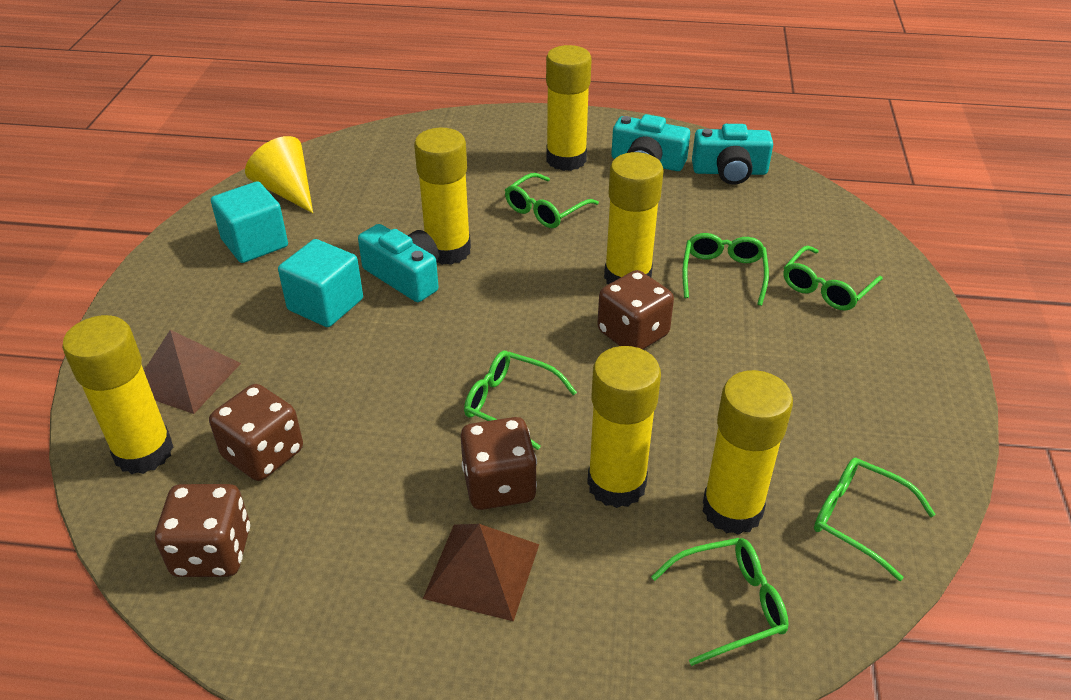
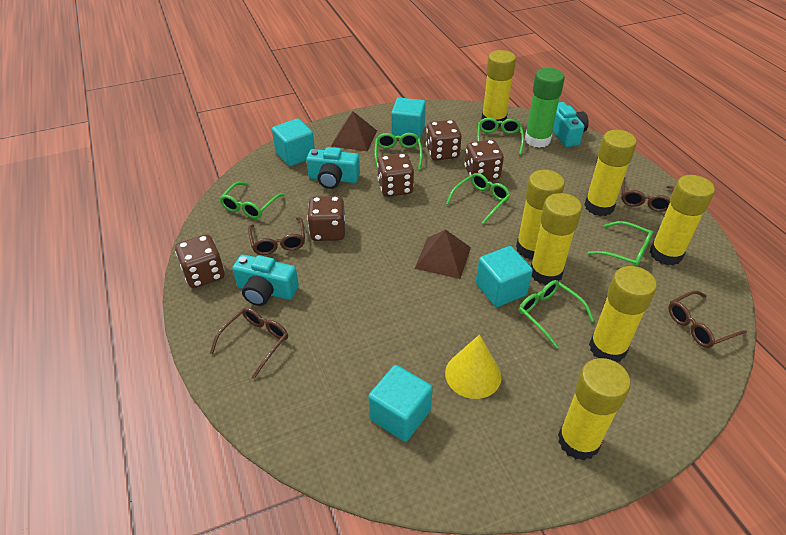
brown dice: [155,484,250,577] [209,384,303,481] [460,417,537,510] [597,270,674,349] = 4 -> [175,234,224,288] [307,196,345,241] [377,153,414,197] [426,120,462,161] [465,140,504,181] = 5
brown glasses: none = 0 -> [210,307,288,379] [248,217,305,255] [621,177,674,212] [668,291,747,348] = 4
green glue stick: none = 0 -> [525,68,565,148] = 1
turquoise cube: [211,181,288,263] [278,239,363,327] = 2 -> [272,118,315,166] [368,365,433,442] [391,98,426,139] [476,246,533,307] = 4
yellow glue stick: [62,315,173,474] [414,128,471,265] [546,45,592,171] [587,346,661,508] [604,152,664,284] [702,370,793,535] = 6 -> [481,50,516,128] [516,170,565,260] [531,193,582,285] [558,358,631,461] [584,130,637,216] [589,266,657,362] [650,175,715,266] = 7

